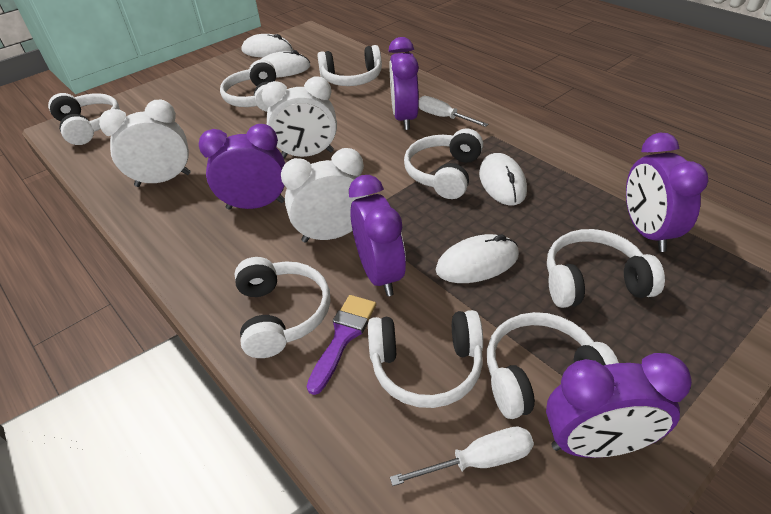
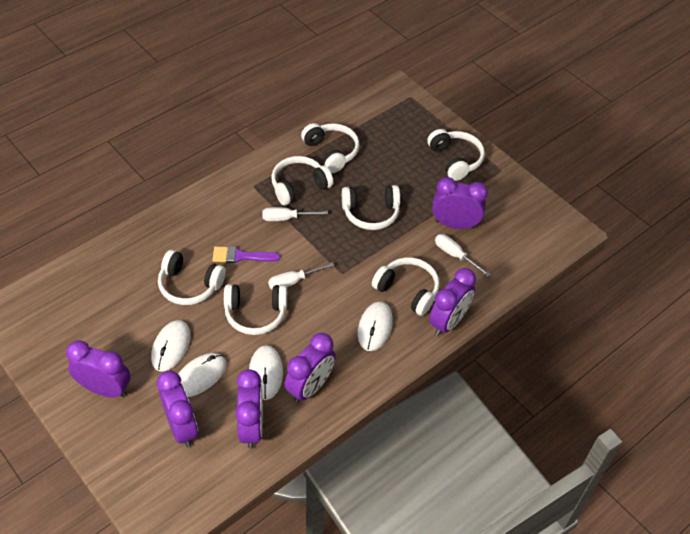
purple clock: [199,124,285,210] [349,175,406,296] [389,37,419,130] [546,353,692,458] [626,133,708,252] = 5 -> [66,340,131,398] [157,371,198,447] [235,369,263,449] [284,333,336,403] [429,268,476,336] [432,177,488,229] = 6
white clock: [99,100,191,187] [262,76,337,158] [281,148,369,243] = 3 -> none = 0
white headphones: [48,93,120,145] [220,59,276,112] [235,257,330,358] [317,45,382,86] [368,310,483,408] [404,129,483,199] [487,312,619,419] [547,229,665,308] = 8 -> [158,250,226,305] [224,284,287,335] [271,156,333,206] [301,123,360,173] [342,185,400,230] [372,258,439,316] [427,129,485,181] = 7
white screwdriver: [390,427,534,486] [419,96,488,127] = 2 -> [262,207,328,221] [268,262,334,290] [435,234,490,277] = 3

